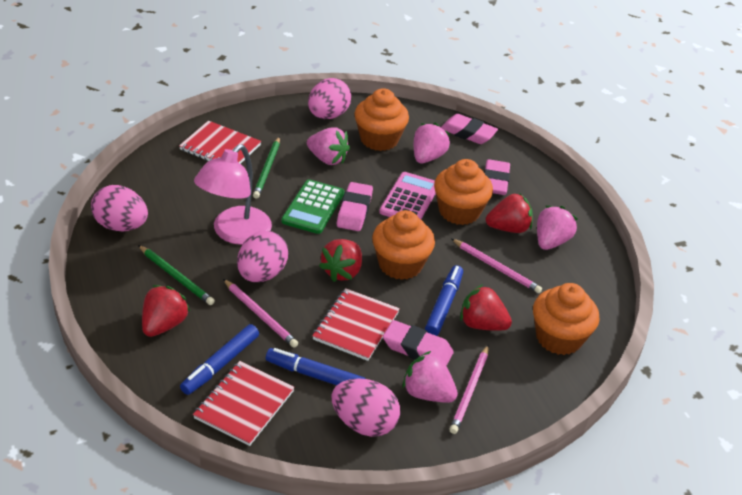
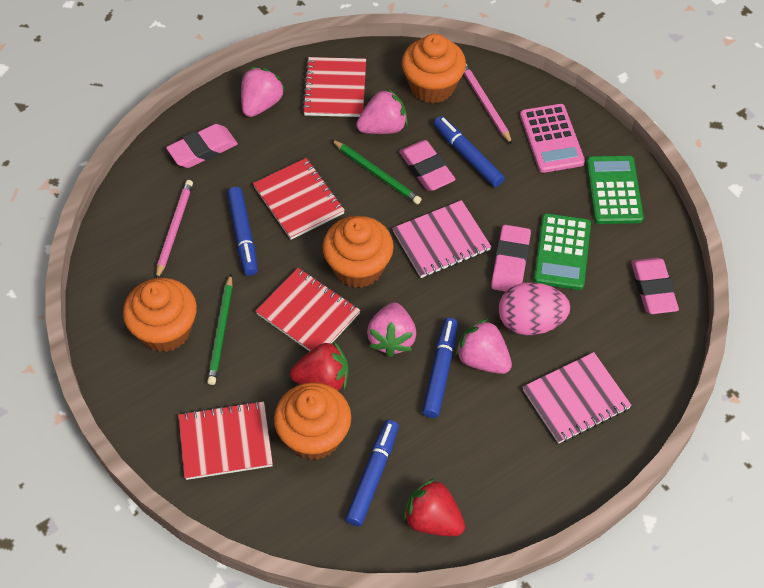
blue marker: [180,324,259,395] [266,348,366,385] [425,265,463,336] = 3 -> [227,187,258,276] [345,420,399,526] [422,318,458,418] [434,116,505,187] = 4
green calculator: [281,179,344,234] = 1 -> [534,213,591,290] [586,156,644,224] = 2
pink egg: [91,185,148,232] [237,231,288,282] [308,78,351,119] [331,378,400,437] = 4 -> [498,282,570,335] = 1
pink lamp: [194,144,272,245] = 1 -> none = 0
pink notebook: none = 0 -> [392,200,491,278] [523,352,632,444] = 2
pink pencil: [223,279,298,348] [449,345,489,434] [452,239,542,293] = 3 -> [156,180,193,278] [464,64,512,144] = 2
red notebook: [179,121,261,164] [193,361,295,446] [312,288,400,361] = 3 -> [179,401,273,480] [253,158,345,240] [256,268,361,351] [302,57,366,117] = 4
red strawberry: [142,285,190,337] [319,239,362,282] [460,284,512,331] [486,193,533,233] = 4 -> [290,341,349,391] [403,478,465,536] = 2

